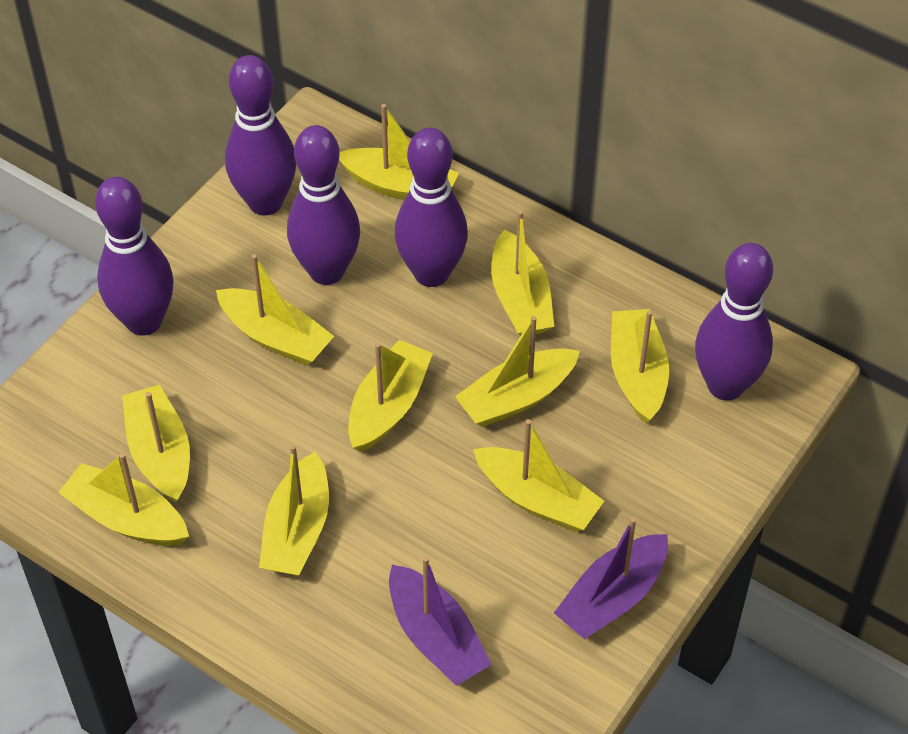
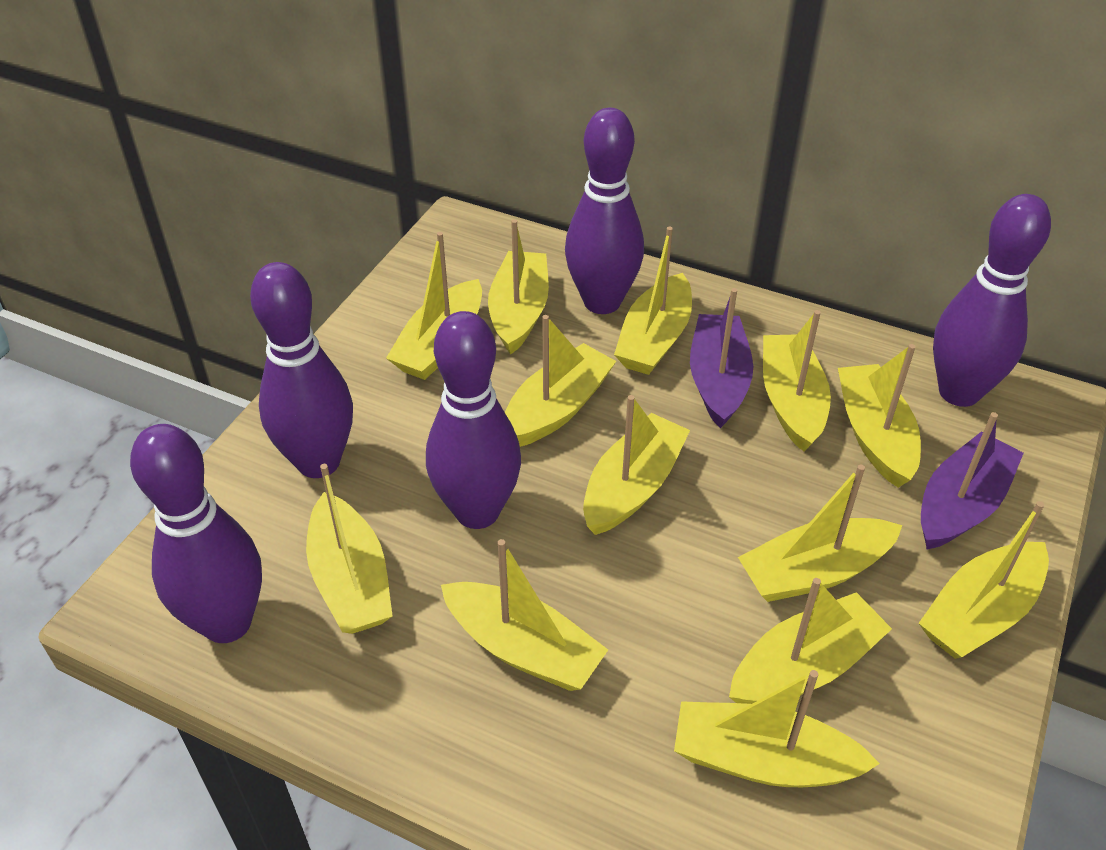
yellow boat: [58,453,189,546] [122,385,190,503] [216,254,334,366] [259,445,329,575] [339,104,459,200] [348,340,433,452] [455,316,580,427] [473,419,604,532] [491,210,554,336] [611,309,669,423] = 10 -> [306,464,393,634] [386,232,482,380] [441,539,608,691] [488,219,549,354] [505,315,616,447] [583,395,690,535] [614,226,692,375] [674,670,880,787] [729,578,892,704] [738,464,902,602] [763,310,831,452] [838,344,921,488] [919,501,1049,659] = 13

